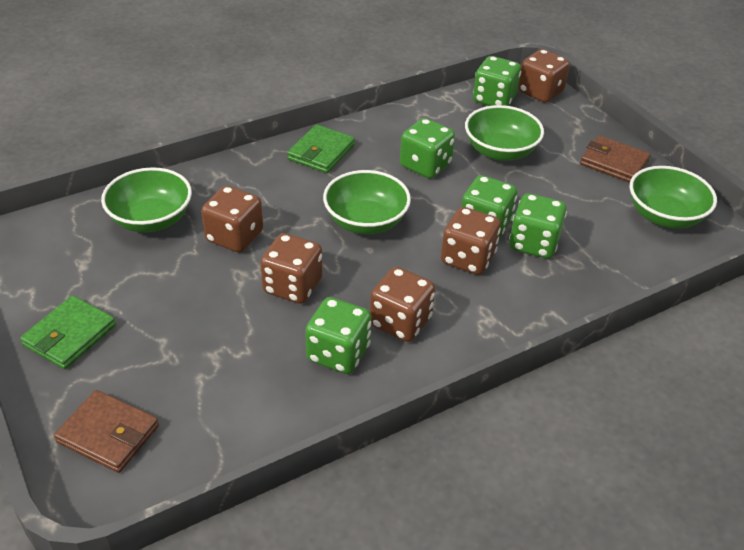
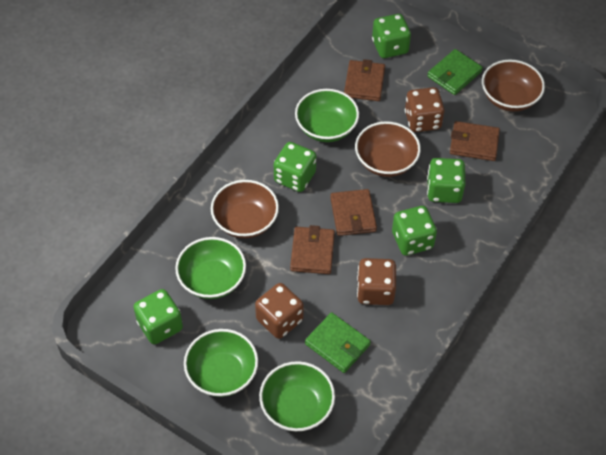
brown bowl: none = 0 -> [211,180,279,238] [355,121,421,177] [482,59,545,112] = 3
brown dice: [201,186,263,252] [260,233,323,304] [370,267,435,342] [441,207,501,275] [518,49,570,103] = 5 -> [255,283,304,339] [357,258,396,305] [405,87,445,132] = 3
brown wallet: [54,390,159,473] [580,135,650,183] = 2 -> [290,225,335,274] [330,189,377,236] [344,59,385,101] [450,121,500,161] = 4

